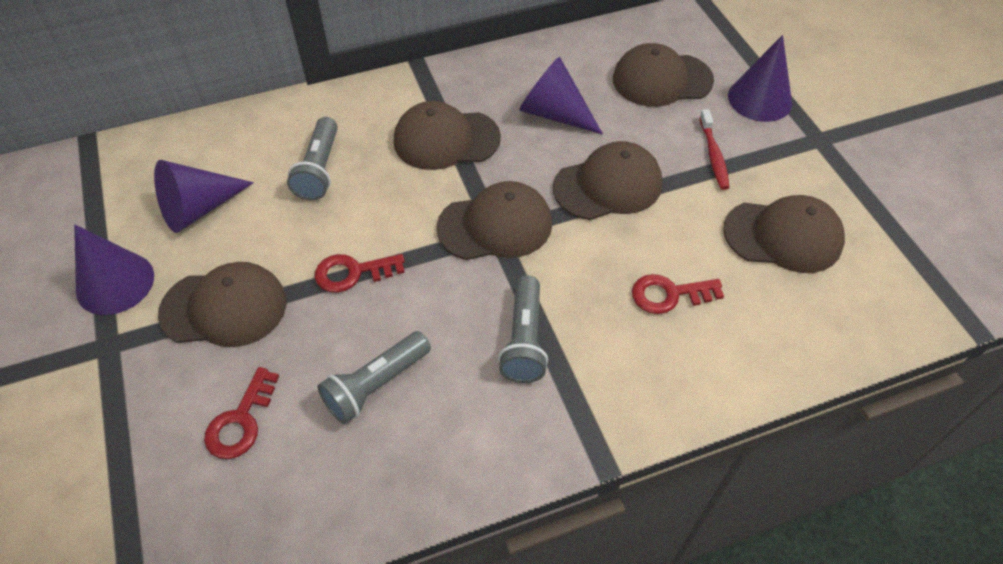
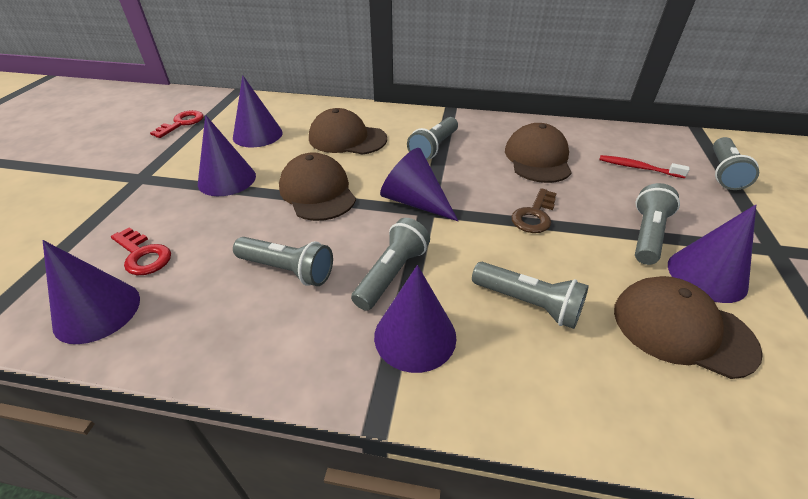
brown cap: [158,262,287,347] [393,101,501,170] [437,181,552,260] [553,141,662,220] [613,43,714,107] [723,195,845,273] = 6 -> [279,152,356,221] [309,108,387,155] [505,123,572,183] [614,276,763,379] = 4
brown key: none = 0 -> [511,188,557,233] = 1
grey flashlight: [287,117,338,200] [317,331,431,424] [498,275,548,383] = 3 -> [233,237,333,286] [351,218,430,311] [407,117,458,160] [472,262,589,329] [635,183,680,265] [713,137,759,190] = 6
purple cone: [74,225,154,315] [154,160,254,233] [519,57,603,134] [728,35,792,122] = 4 -> [42,240,140,344] [198,115,256,196] [233,75,283,147] [374,265,457,373] [380,148,458,221] [668,204,756,303] = 6
red key: [204,367,279,459] [315,254,405,293] [632,274,724,314] = 3 -> [111,227,171,275] [150,110,203,138] = 2

